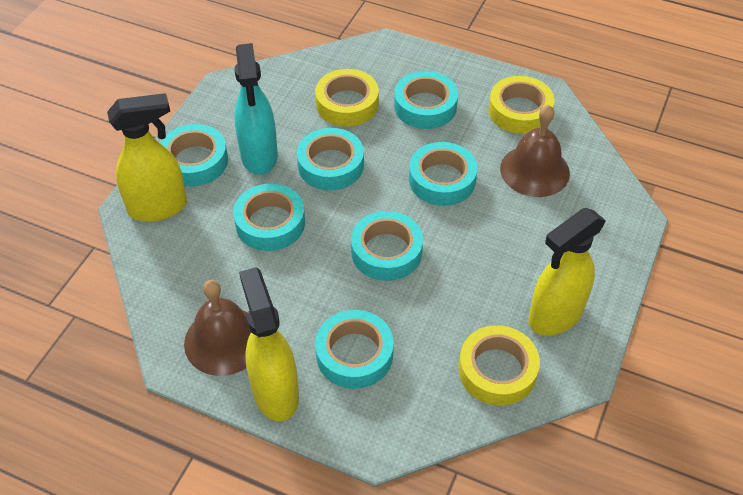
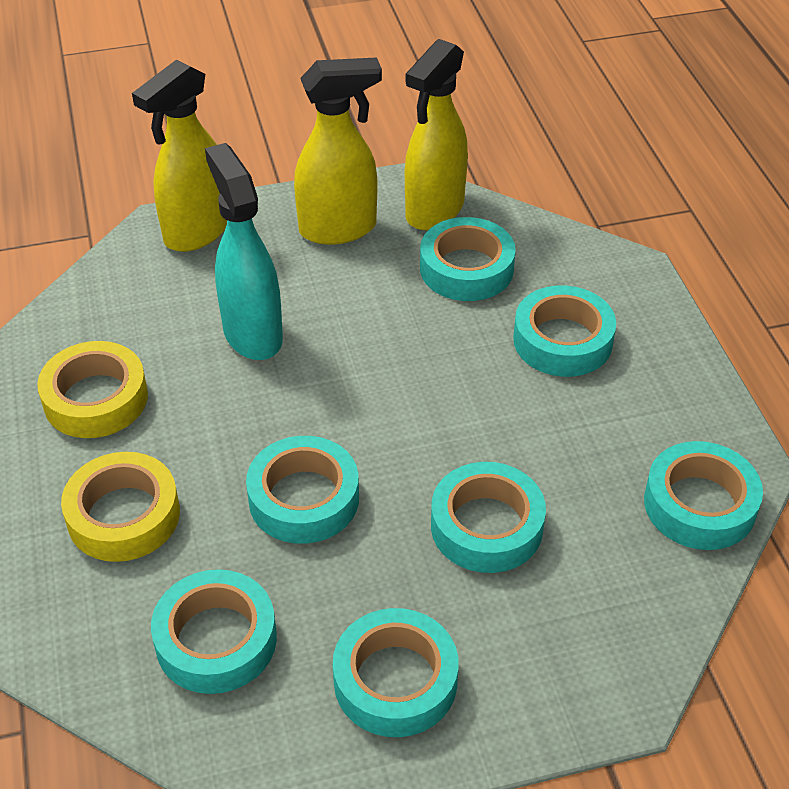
brown bell: [184,280,251,376] [500,105,570,197] = 2 -> none = 0
yellow tape: [315,69,379,127] [459,325,540,406] [488,76,555,134] = 3 -> [37,341,148,438] [61,452,180,562] = 2

